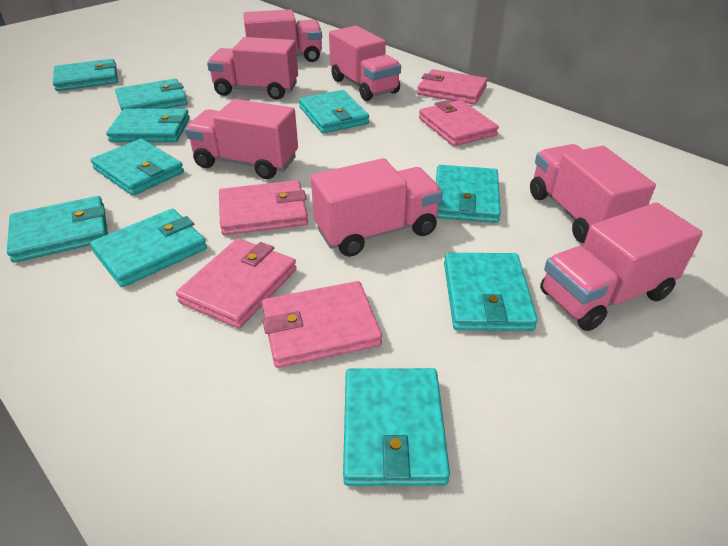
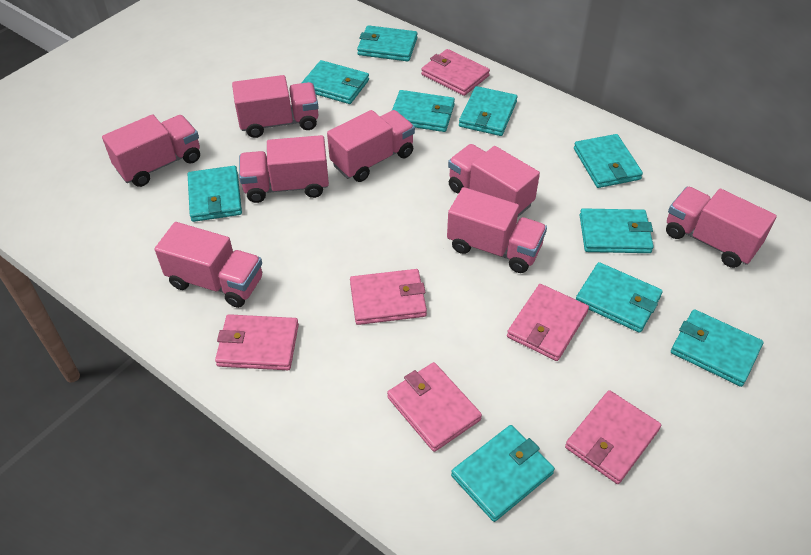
pink truck: [185,99,298,179] [207,37,298,100] [243,9,322,62] [311,158,443,257] [329,26,401,101] [530,144,656,243] [540,203,702,331] = 7 -> [102,114,200,187] [155,222,262,308] [232,75,319,138] [239,135,329,203] [327,110,415,182] [447,187,547,273] [448,144,540,218] [666,187,777,268] = 8
pink wallet: [176,238,296,329] [219,180,308,235] [262,281,382,368] [417,69,488,104] [419,100,499,146] = 5 -> [215,314,299,370] [350,269,427,325] [387,362,482,452] [421,49,490,96] [507,284,589,361] [565,390,661,484] = 6

